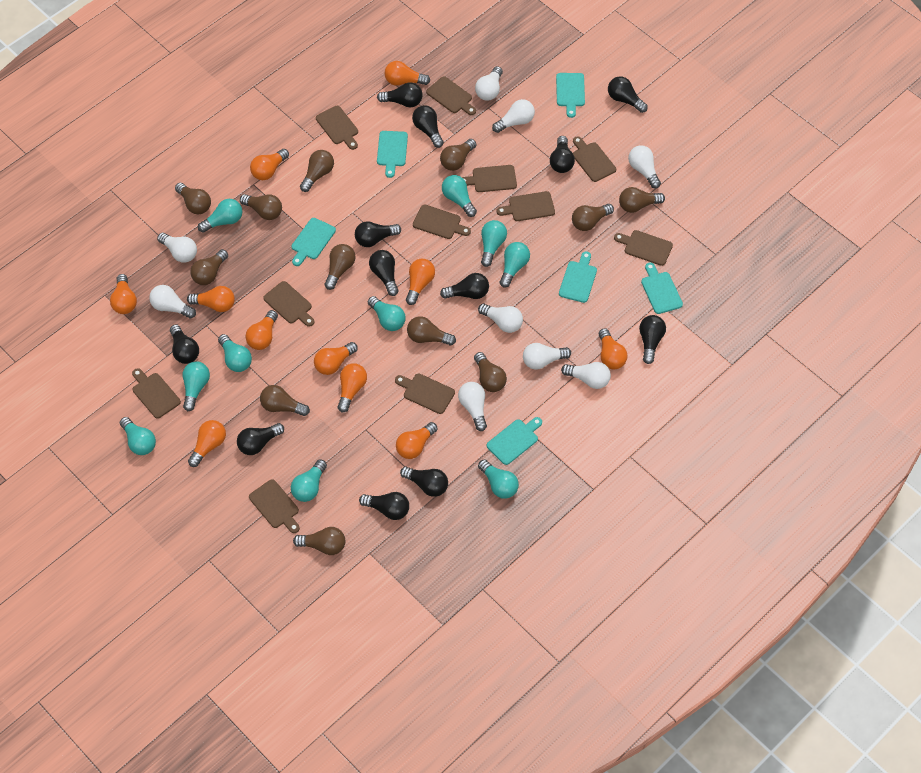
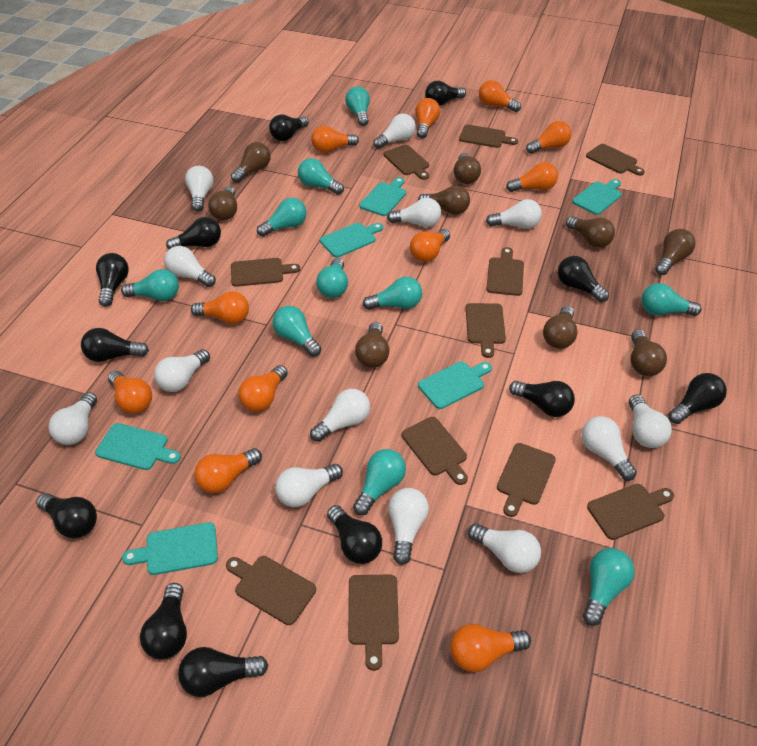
brown light bulb: [175,183,211,215] [190,249,228,285] [240,194,282,220] [260,385,310,416] [293,527,345,555] [300,150,334,192] [325,244,356,290] [407,316,456,346] [440,139,476,171] [474,352,507,392] [572,204,614,231] [619,187,665,213] = 12 -> [208,186,237,220] [231,142,271,183] [355,322,390,368] [418,186,470,215] [454,153,481,184] [543,306,578,349] [566,216,615,248] [631,329,667,376] [655,229,696,275] = 9
white light bulb: [149,285,196,319] [157,233,197,263] [458,382,487,431] [475,66,503,100] [478,304,523,333] [492,99,535,133] [523,343,571,370] [561,362,611,389] [628,145,661,189] = 9 -> [48,392,97,445] [154,349,210,392] [164,246,216,287] [185,166,213,212] [275,464,343,507] [310,389,370,442] [373,113,416,149] [387,198,441,227] [388,488,429,565] [468,523,541,573] [486,199,542,229] [582,416,637,481] [629,395,672,448] = 13

